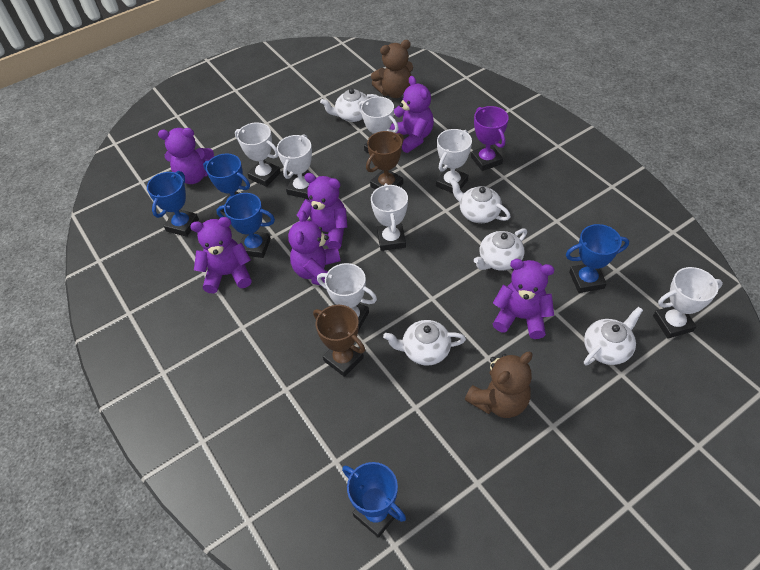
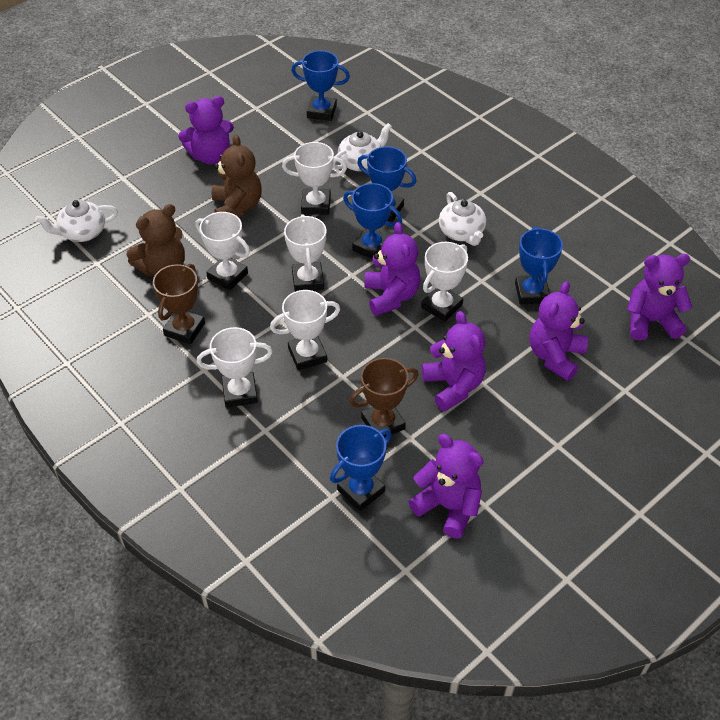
purple trophy: [471,106,509,171] = 1 -> none = 0
white teapot: [320,88,380,122] [383,320,466,366] [450,179,511,223] [474,228,527,271] [584,307,643,365] = 5 -> [35,200,118,242] [333,123,392,171] [439,192,486,246] = 3
white trophy: [235,122,281,187] [277,134,312,199] [317,263,377,331] [358,97,399,154] [371,183,408,251] [436,129,472,193] [653,267,723,339] = 7 -> [195,212,250,291] [197,327,273,408] [270,290,340,370] [282,142,347,215] [284,214,326,292] [421,242,468,322] = 6

